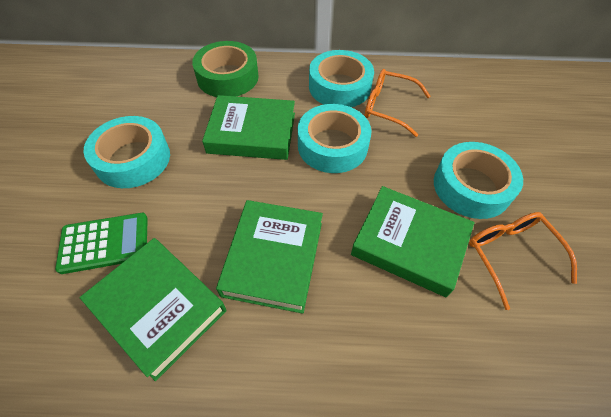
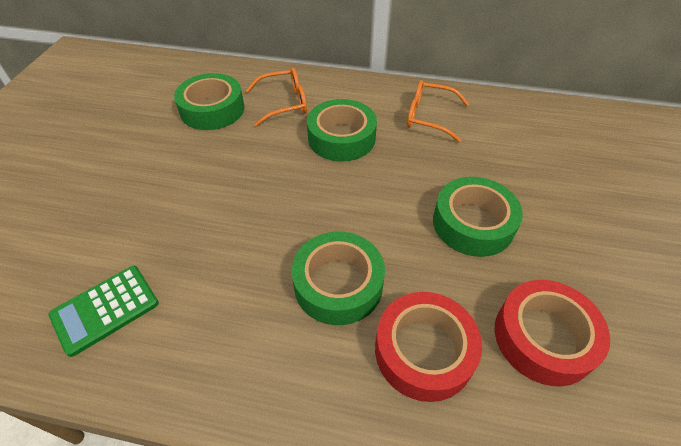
green book: [79,238,227,381] [202,95,295,160] [216,200,323,314] [351,186,475,297] = 4 -> none = 0
green tape: [192,41,259,97] = 1 -> [174,73,245,130] [292,232,385,325] [307,99,377,162] [433,177,523,257] = 4
red tape: none = 0 -> [375,292,482,402] [495,280,610,386] = 2
turquoise tape: [84,116,170,188] [298,104,371,173] [309,50,374,107] [434,142,523,219] = 4 -> none = 0

